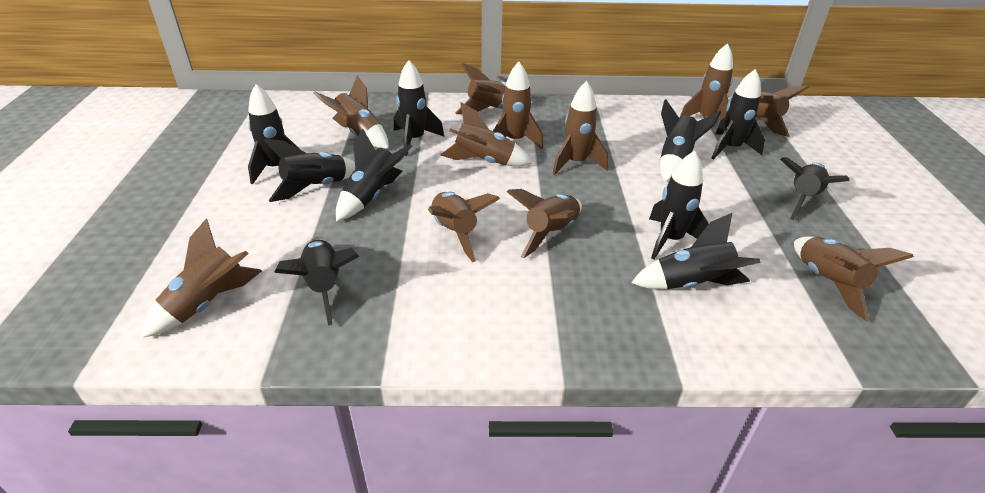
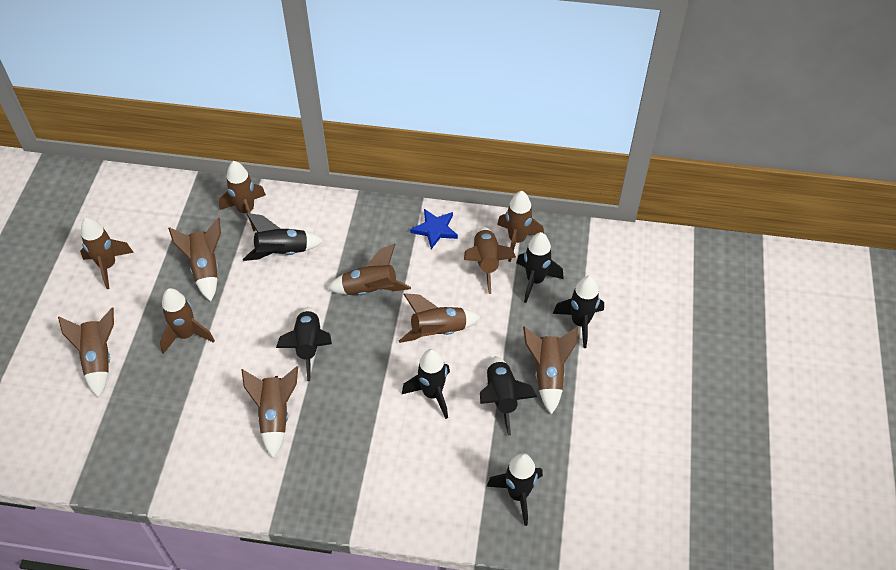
black rocket: [248,84,301,184] [263,138,355,202] [274,240,359,325] [336,128,412,221] [394,60,444,156] [631,213,761,289] [649,151,709,259] [660,99,721,182] [712,69,765,159] [780,157,849,220] = 10 -> [243,213,324,261] [276,307,332,381] [402,349,450,419] [480,356,537,436] [487,453,543,526] [516,232,564,303] [553,276,604,348] = 7
blue star: none = 0 -> [410,209,458,249] = 1

